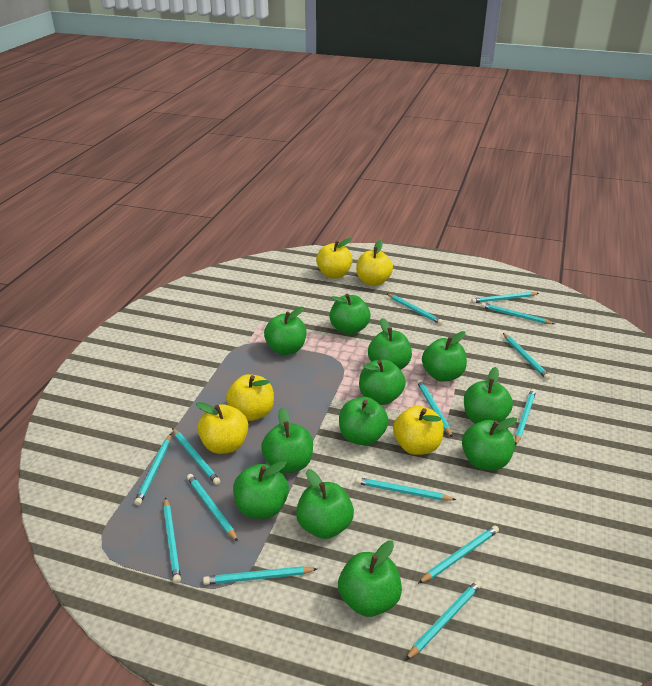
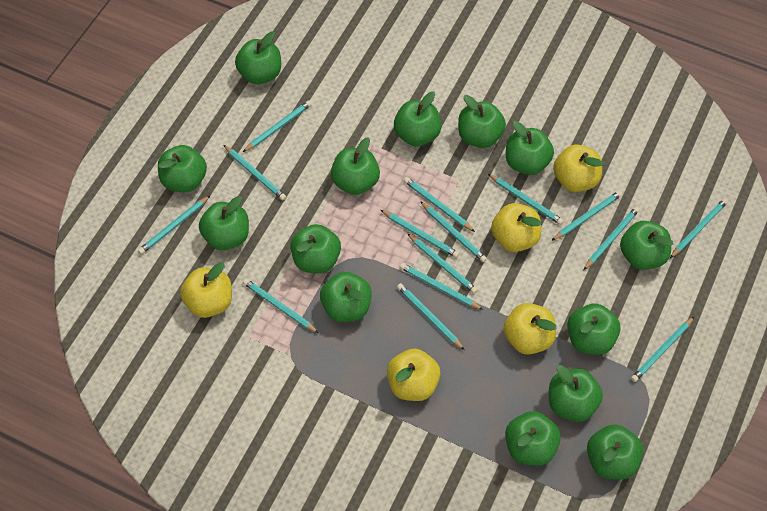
green apple: [233,461,289,519] [261,408,313,473] [264,307,306,355] [296,469,354,539] [329,294,371,335] [338,541,402,617] [339,397,388,445] [359,359,406,405] [368,318,412,370] [422,331,467,382] [462,417,517,471] [464,367,513,424] = 12 -> [158,145,207,192] [199,196,249,250] [235,31,281,84] [290,224,341,273] [320,272,372,322] [331,137,380,195] [394,91,442,147] [458,95,506,148] [505,411,561,466] [506,121,554,175] [549,365,603,422] [567,303,621,355] [587,424,643,479] [620,221,673,270] = 14
turquoise pencil: [134,434,171,505] [164,497,181,583] [172,428,220,485] [187,474,238,542] [203,566,317,585] [356,477,456,501] [386,293,443,325] [405,580,482,661] [417,379,453,438] [418,525,499,584] [471,292,539,303] [481,303,554,324] [503,333,550,380] [515,389,536,446] = 14 -> [138,196,210,254] [224,145,286,200] [243,100,312,152] [243,279,319,333] [381,210,459,258] [397,283,464,350] [400,263,483,310] [404,177,475,232] [407,233,478,294] [420,201,487,262] [488,174,564,225] [551,191,622,241] [584,206,640,270] [631,317,694,382] [670,198,728,258] = 15

